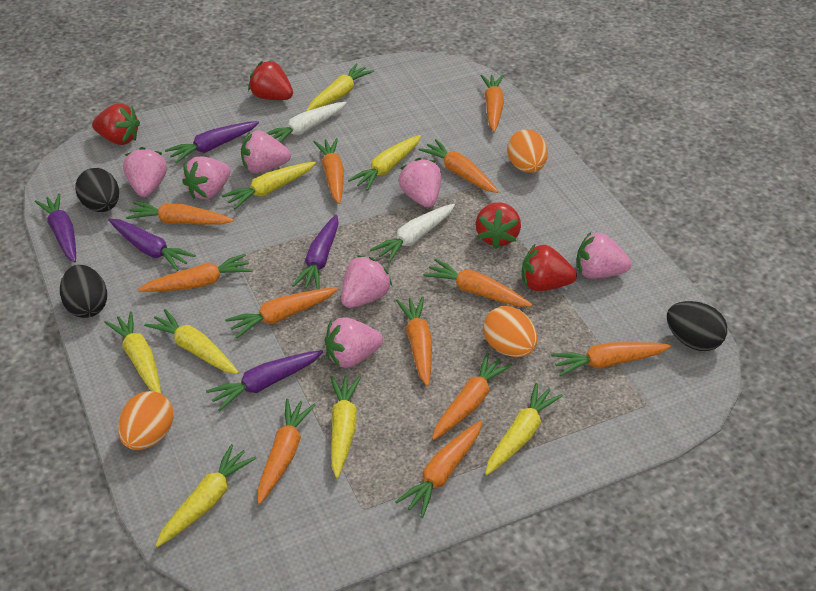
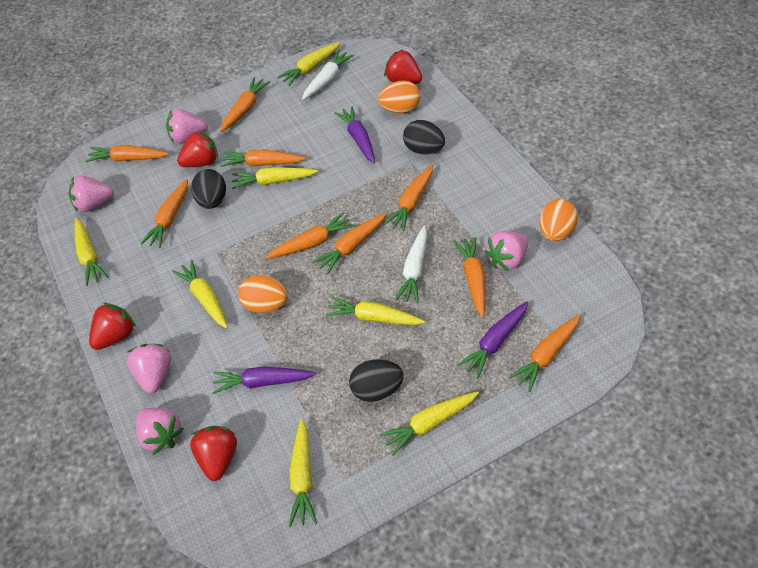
orange carrot: [126,202,234,225] [137,254,252,292] [225,288,338,338] [257,398,316,504] [314,138,344,204] [395,421,482,518] [396,296,432,386] [419,139,498,193] [423,259,532,307] [432,353,513,440] [481,75,504,132] [551,342,671,376] = 12 -> [86,145,169,162] [140,179,188,248] [220,77,270,132] [220,150,306,167] [266,212,354,259] [312,213,386,274] [384,165,433,231] [454,237,485,317] [509,314,580,392] = 9
pink strawberry: [123,147,167,197] [182,157,231,199] [241,130,291,173] [325,317,383,368] [341,255,392,308] [399,158,441,208] [577,232,631,279] = 7 -> [69,176,114,212] [127,344,171,394] [136,408,184,455] [166,109,208,144] [484,231,528,271] = 5
purple carrot: [35,193,76,263] [108,219,196,271] [165,121,259,163] [206,350,323,411] [292,214,339,290] = 5 -> [212,367,316,394] [334,106,375,163] [457,301,528,378] = 3
yellow carrot: [104,312,161,393] [144,309,239,374] [155,444,257,547] [221,162,316,209] [306,63,374,111] [330,376,361,478] [348,135,421,191] [485,383,563,475] = 8 -> [75,218,108,286] [172,260,228,328] [232,167,318,189] [277,42,341,86] [289,419,317,527] [326,296,425,325] [379,391,479,456] = 7

